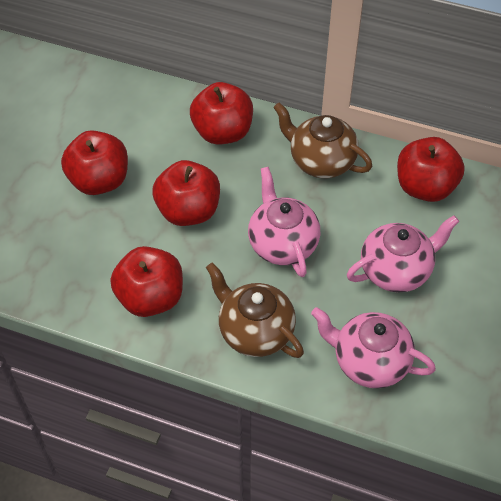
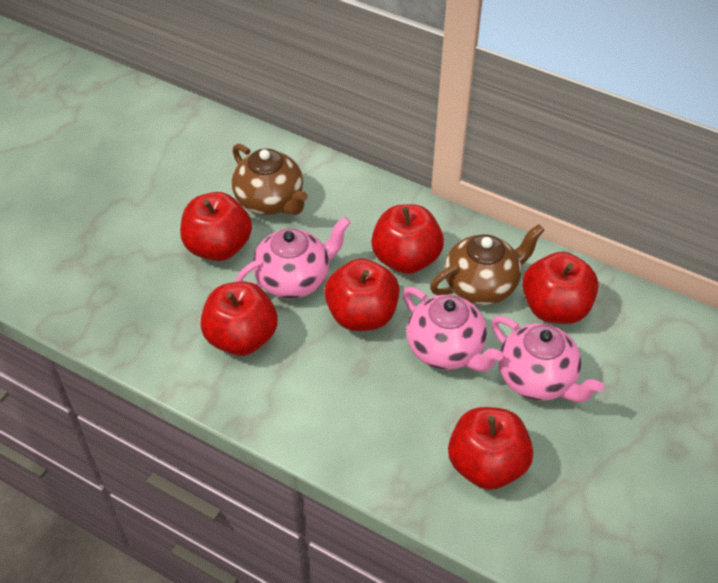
red apple: [61,130,128,195] [110,246,183,317] [153,160,220,226] [190,82,253,145] [397,137,465,202] = 5 -> [180,192,252,261] [200,282,278,356] [324,258,400,331] [371,204,444,274] [448,407,533,490] [522,252,599,324] = 6

